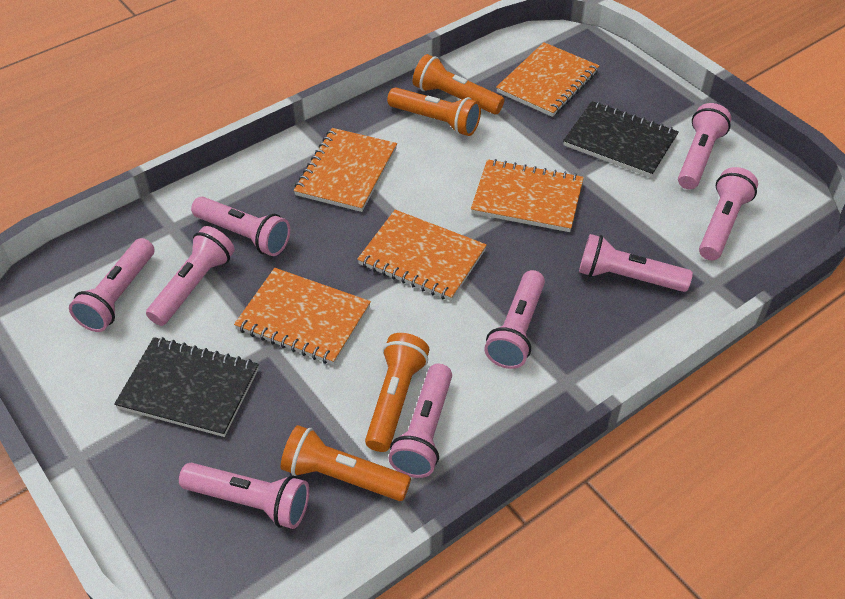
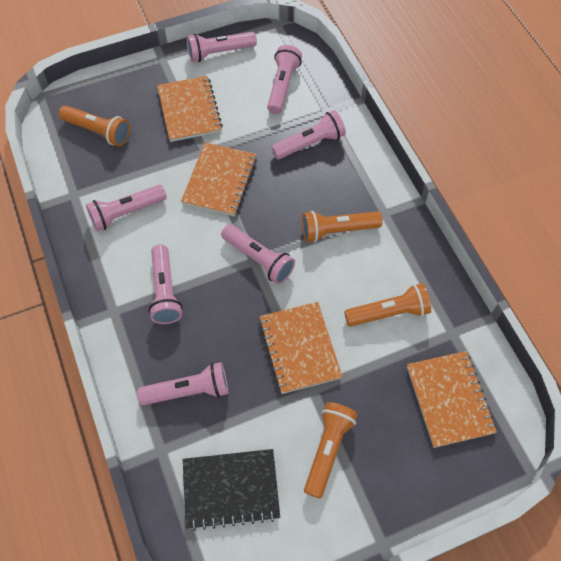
black notebook: [114,337,259,437] [563,101,679,178] = 2 -> [183,449,280,531] = 1
orange notebook: [234,268,371,365] [294,128,397,212] [357,210,487,301] [471,159,584,232] [496,42,599,117] = 5 -> [157,76,223,142] [181,142,257,216] [259,302,343,394] [407,351,497,448] = 4
pink flashlight: [69,238,154,332] [146,226,235,326] [179,463,309,529] [191,197,290,256] [388,364,452,478] [484,270,545,369] [579,234,693,292] [678,103,732,189] [699,167,758,260] = 9 -> [86,185,167,231] [137,362,228,405] [149,244,183,324] [187,32,257,62] [221,224,295,284] [267,45,302,114] [271,110,346,159] = 7

